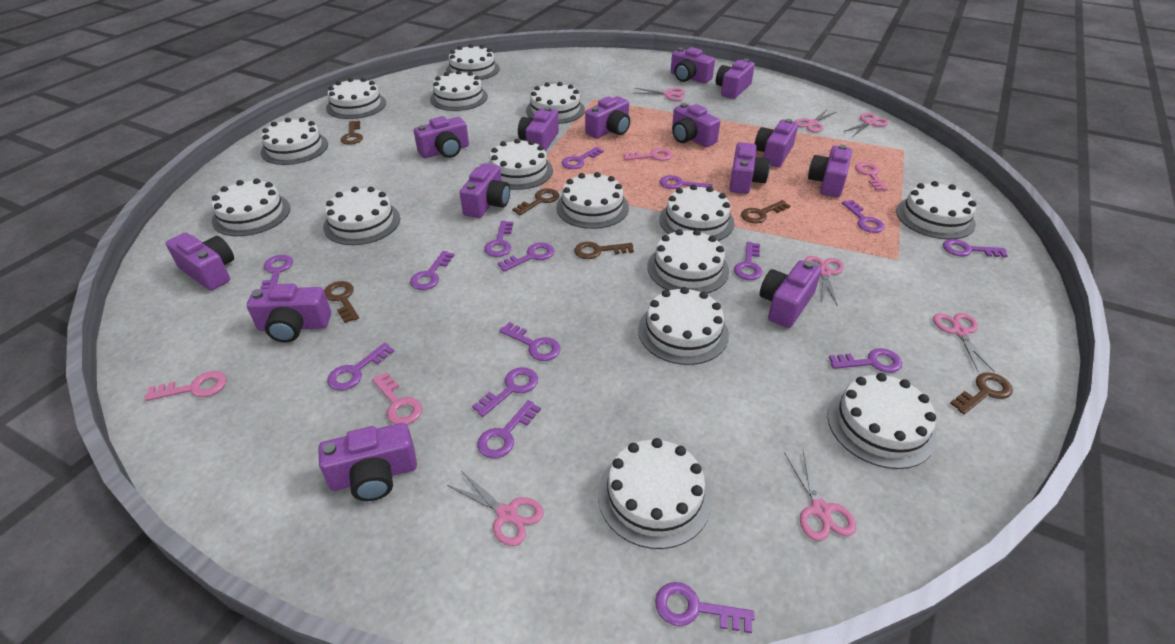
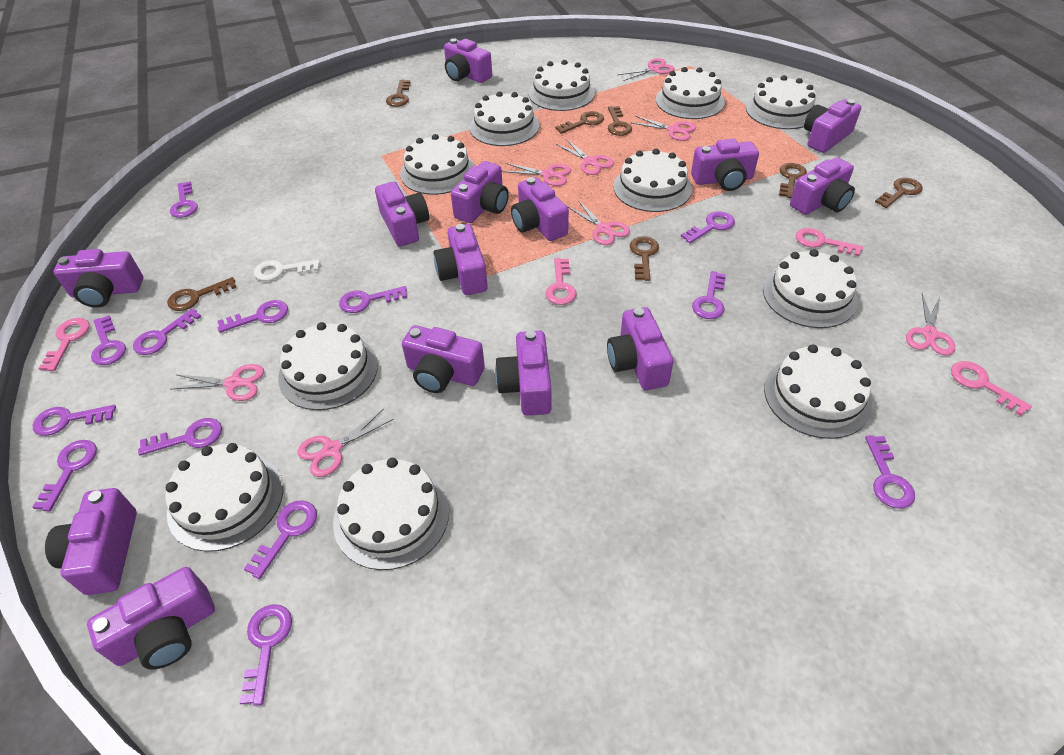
brown key: [324,281,359,323] [341,121,363,145] [512,188,559,215] [574,242,634,259] [741,200,790,223] [950,372,1013,414] = 6 -> [167,277,236,311] [386,80,410,107] [555,111,604,134] [608,106,632,136] [630,236,659,281] [779,163,807,198] [875,178,923,208] = 7
pink scissors: [447,471,544,546] [635,88,685,101] [784,450,856,541] [795,109,836,132] [804,256,844,306] [843,113,889,136] [933,313,995,372] = 7 -> [170,364,264,401] [298,409,394,477] [502,163,571,186] [556,139,614,175] [567,200,630,245] [618,58,675,81] [630,116,696,141] [906,293,955,356] = 8
purple key: [261,255,293,289] [327,343,394,391] [410,251,454,290] [472,367,538,417] [477,400,541,458] [484,221,513,257] [498,243,554,272] [499,322,561,361] [562,147,604,169] [655,582,755,633] [660,175,712,189] [734,242,762,280] [829,348,902,373] [842,200,885,233] [943,239,1008,258] = 15 -> [32,440,97,511] [33,405,116,436] [91,315,126,365] [133,308,201,355] [138,418,222,456] [170,182,198,218] [218,300,288,333] [239,604,292,706] [244,500,317,579] [339,286,407,313] [681,211,735,243] [692,271,726,319] [865,435,915,509] = 13
white cake: [212,178,290,236] [261,117,328,165] [323,187,400,245] [326,78,386,119] [430,70,488,111] [446,44,500,80] [489,138,553,190] [526,82,585,124] [556,172,629,229] [598,438,712,549] [638,287,729,365] [647,229,729,293] [659,184,735,241] [827,373,937,469] [896,181,976,240] = 15 -> [165,443,283,552] [278,322,378,410] [333,458,449,570] [400,134,475,195] [469,91,539,146] [529,60,595,111] [613,149,692,212] [656,67,725,119] [746,75,816,129] [763,249,858,328] [764,344,872,439] = 11
white key: none = 0 -> [254,259,320,281] = 1

